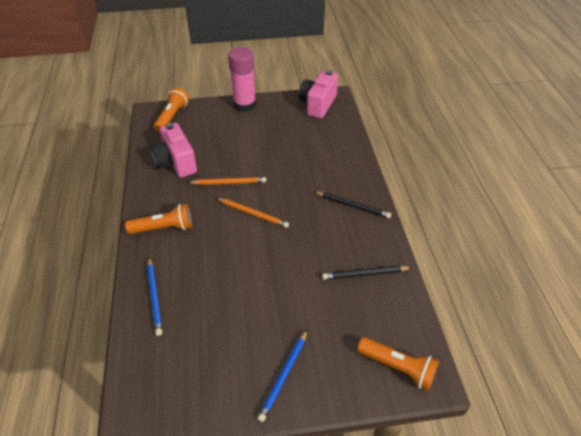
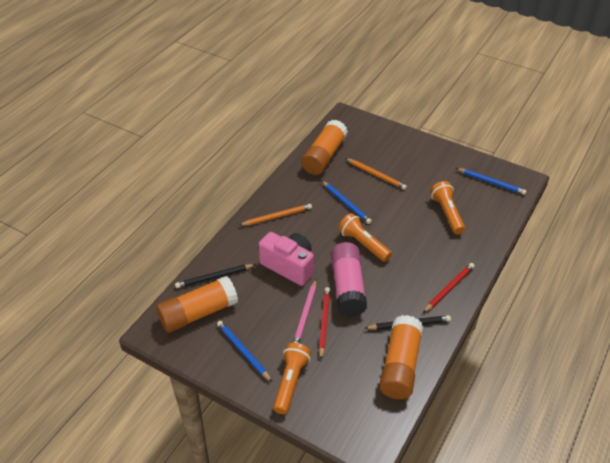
blue pencil: [147,257,162,336] [257,330,307,422] = 2 -> [217,321,272,382] [321,180,372,224] [456,168,527,195] = 3
orange glue stick: none = 0 -> [156,276,238,333] [301,120,348,175] [379,315,423,399] = 3
pink camera: [151,123,197,178] [299,70,338,118] = 2 -> [258,232,314,286] = 1
pink pencil: none = 0 -> [293,279,316,343] = 1
red pencil: none = 0 -> [319,287,330,359] [423,263,474,313] = 2

